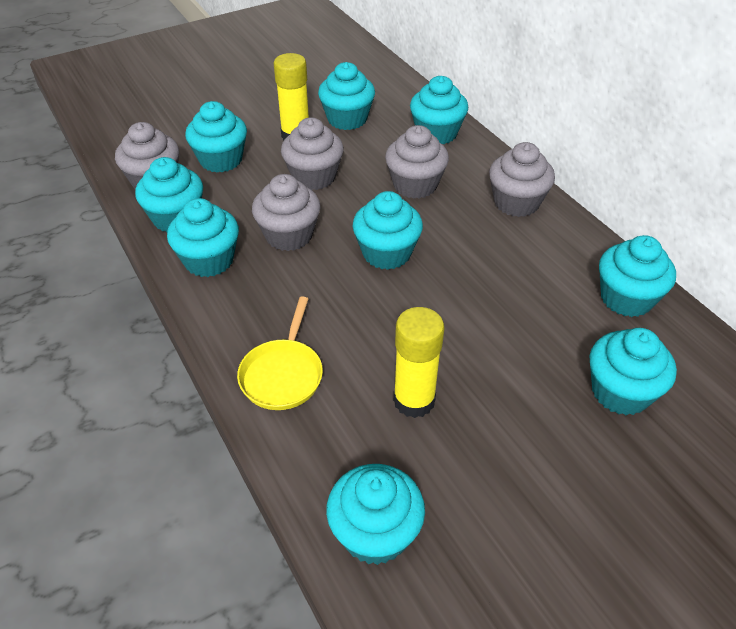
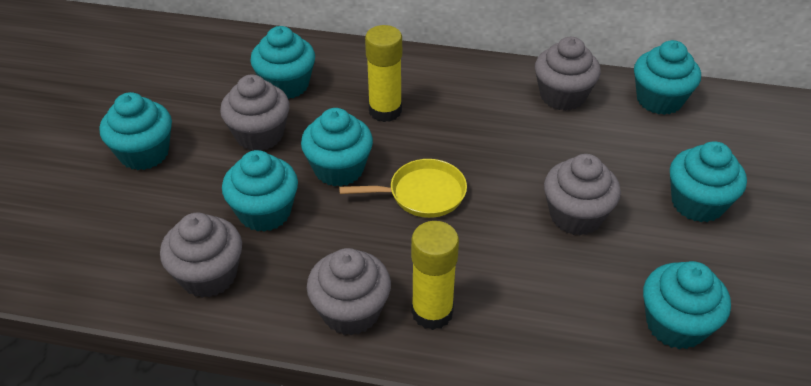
turquoise cupcake: [135,157,203,232] [167,198,239,277] [185,101,247,172] [318,62,375,130] [326,464,425,565] [352,191,423,270] [410,76,468,144] [590,328,677,415] [599,235,676,317] = 9 -> [100,92,172,170] [222,150,298,232] [250,26,315,99] [301,108,373,187] [634,40,701,115] [643,261,731,349] [670,141,747,222] = 7

